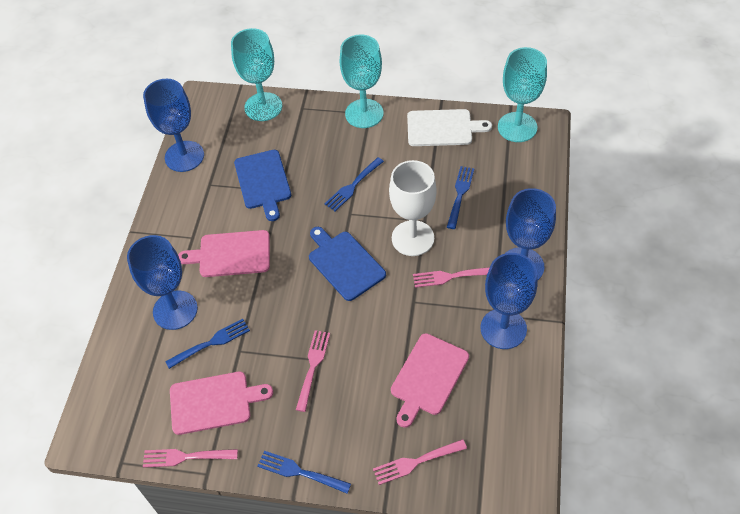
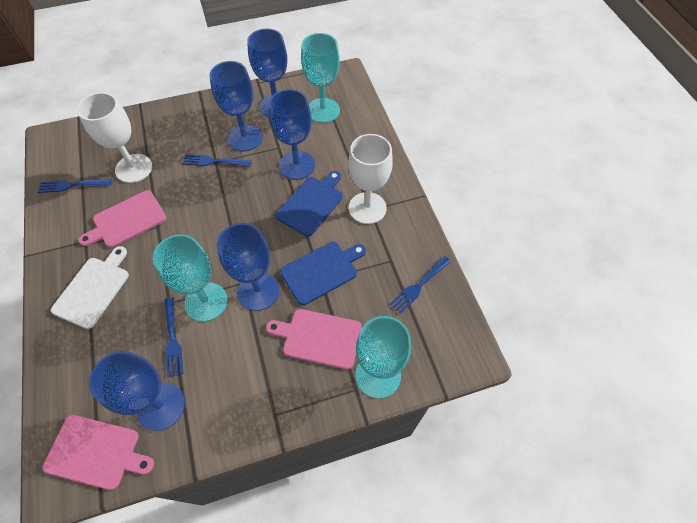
blue goblet: [127,235,198,330] [143,79,204,172] [480,253,538,349] [506,188,556,281] = 4 -> [89,351,185,431] [209,61,263,151] [217,223,279,311] [247,29,287,117] [269,89,315,180] = 5
pink fork: [143,449,238,467] [296,330,330,412] [373,439,467,485] [413,267,490,288] = 4 -> none = 0
white goblet: [389,160,437,256] = 1 -> [77,92,152,183] [348,134,393,224] = 2

